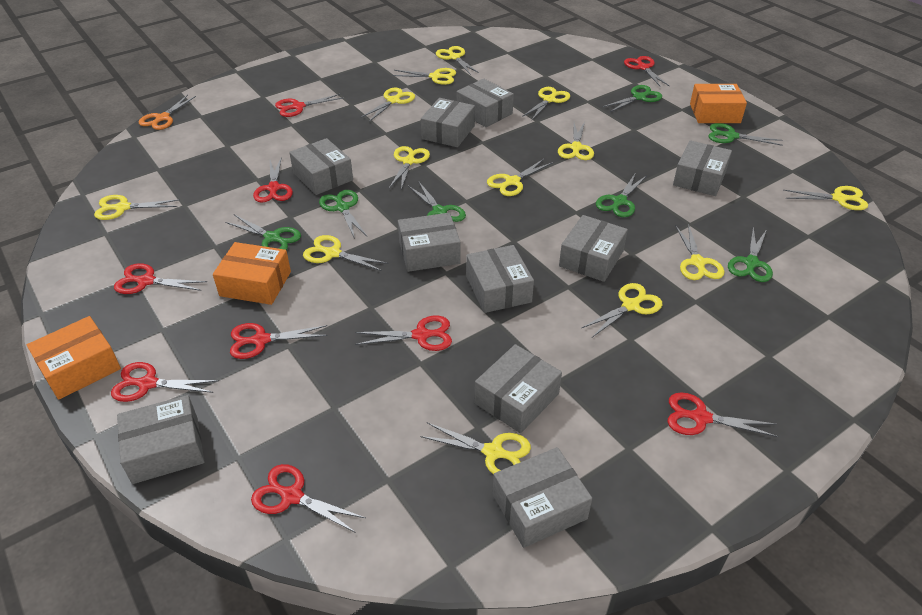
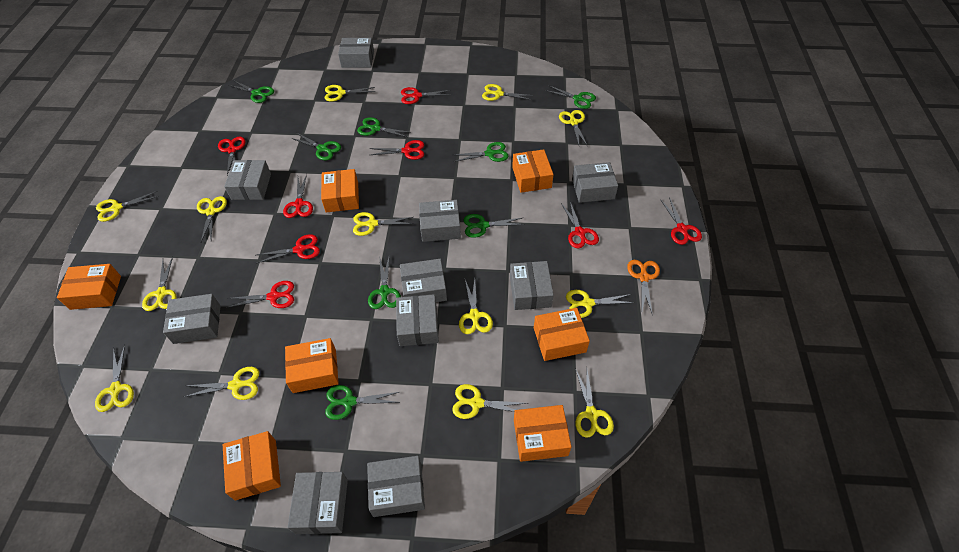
green scissors: [225,215,301,250] [319,190,367,239] [408,181,466,222] [596,174,647,217] [602,85,662,112] [708,123,782,146] [728,227,773,282] = 7 -> [228,80,274,103] [291,133,341,161] [325,385,400,420] [357,117,411,137] [368,258,401,309] [453,142,508,162] [463,214,525,238] [545,85,596,109] = 8
orange box: [27,316,121,400] [213,242,291,305] [690,84,747,123] = 3 -> [57,264,121,310] [223,431,281,501] [285,338,339,393] [321,169,359,212] [512,149,554,193] [514,405,571,462] [534,308,590,361] = 7
red scissors: [111,362,219,402] [114,263,207,294] [230,323,328,359] [251,464,365,533] [253,158,293,203] [275,94,343,117] [355,316,452,351] [624,56,669,87] [667,392,778,437] = 9 -> [218,137,246,175] [227,281,294,308] [256,234,320,264] [283,174,313,218] [370,140,424,160] [401,87,452,104] [561,202,599,248] [660,197,702,245] = 8

